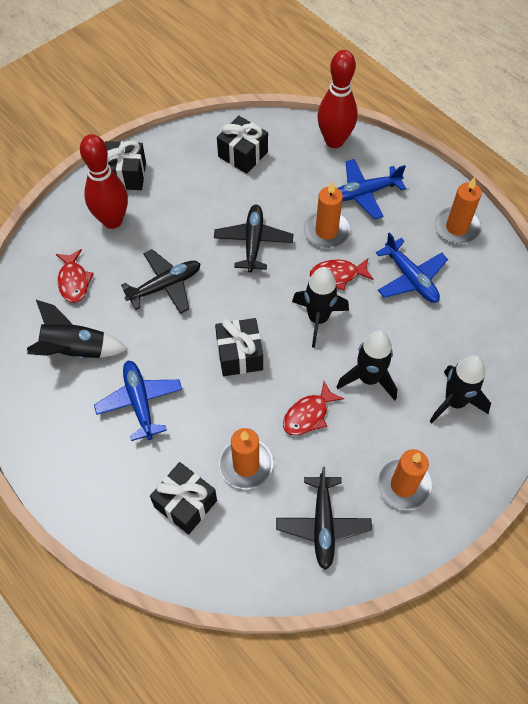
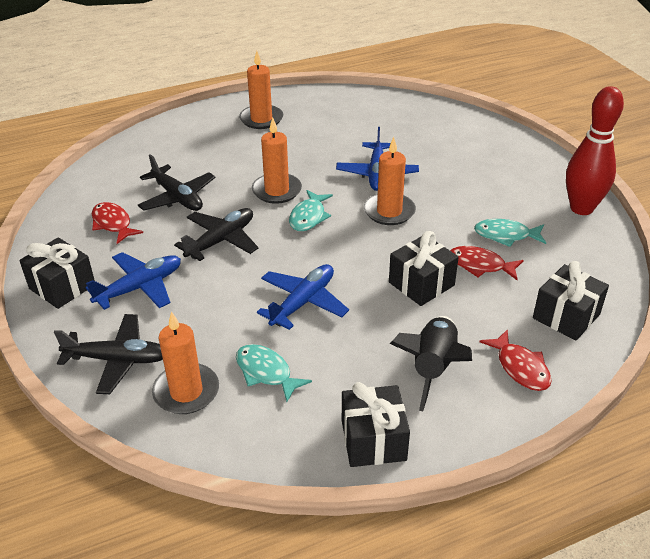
black rocket: [27,300,127,359] [292,267,349,348] [337,330,397,400] [429,355,491,424] = 4 -> [390,316,472,412] = 1
red bowling pin: [80,134,128,229] [318,50,357,148] = 2 -> [566,86,624,215] = 1
turquoise fish: none = 0 -> [236,344,312,402] [289,190,333,231] [474,219,546,247] = 3

